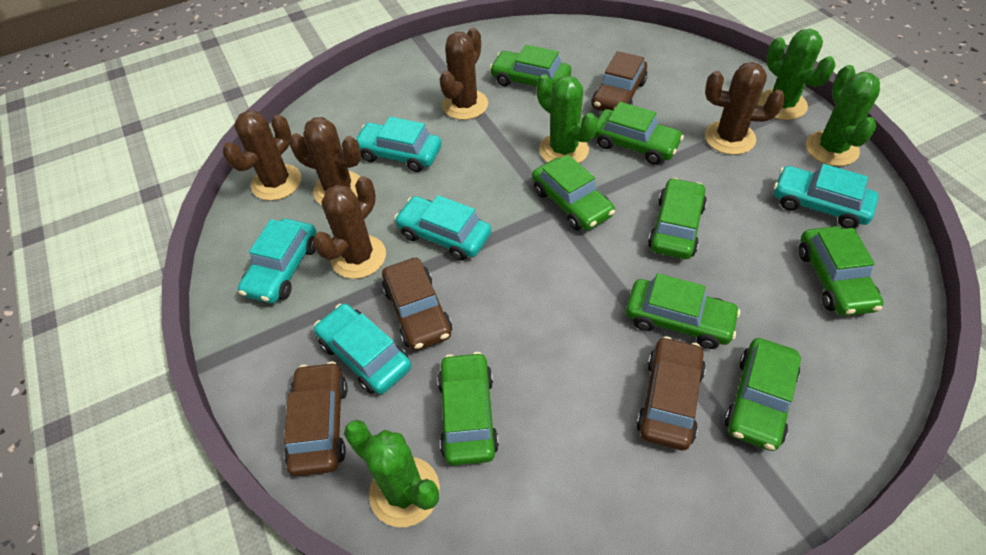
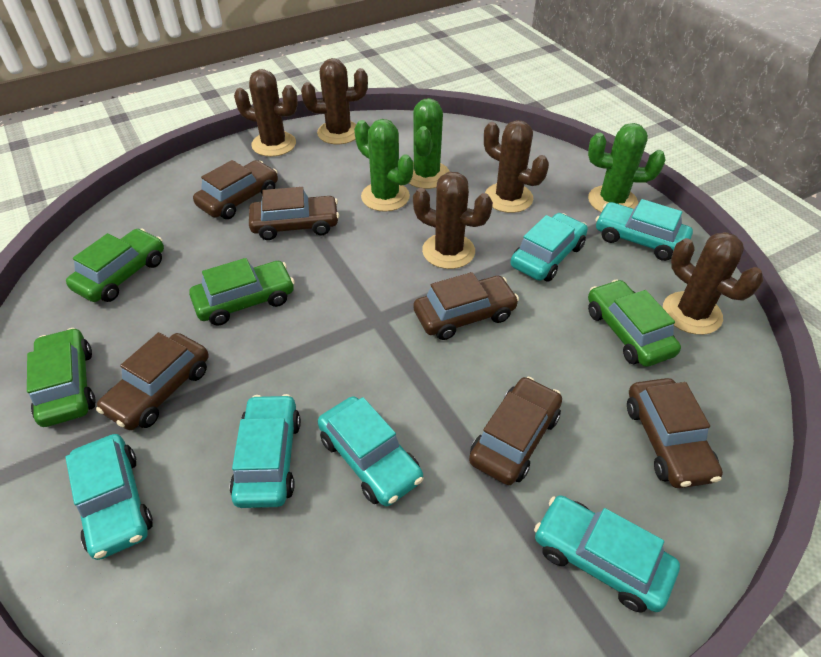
brown car: [284,362,348,476] [382,258,452,351] [591,51,647,111] [636,336,706,450] = 4 -> [96,332,209,430] [193,160,278,219] [249,187,339,240] [414,272,519,340] [469,377,562,485] [627,378,723,488] = 6
green cactus: [344,420,440,527] [536,74,598,163] [758,29,836,120] [806,65,880,166] = 4 -> [354,119,414,212] [409,98,450,189] [588,123,665,212] = 3
green car: [437,352,499,466] [490,45,571,87] [532,154,615,230] [594,102,684,165] [626,273,740,349] [648,178,707,259] [724,338,801,451] [798,226,884,316] = 8 -> [27,328,96,427] [66,228,164,302] [189,258,295,326] [588,279,681,367] = 4
turquoise car: [238,219,317,303] [314,304,411,394] [354,117,442,172] [394,195,491,261] [774,164,879,228] = 5 -> [65,434,153,560] [230,394,301,508] [318,396,423,507] [511,213,588,282] [534,495,680,613] [595,199,693,261] = 6

